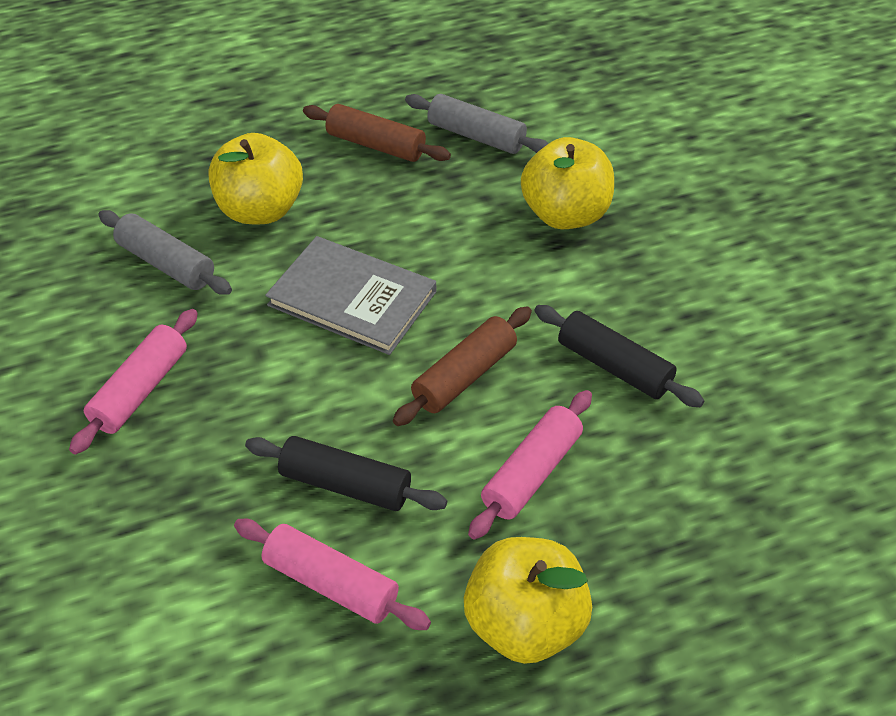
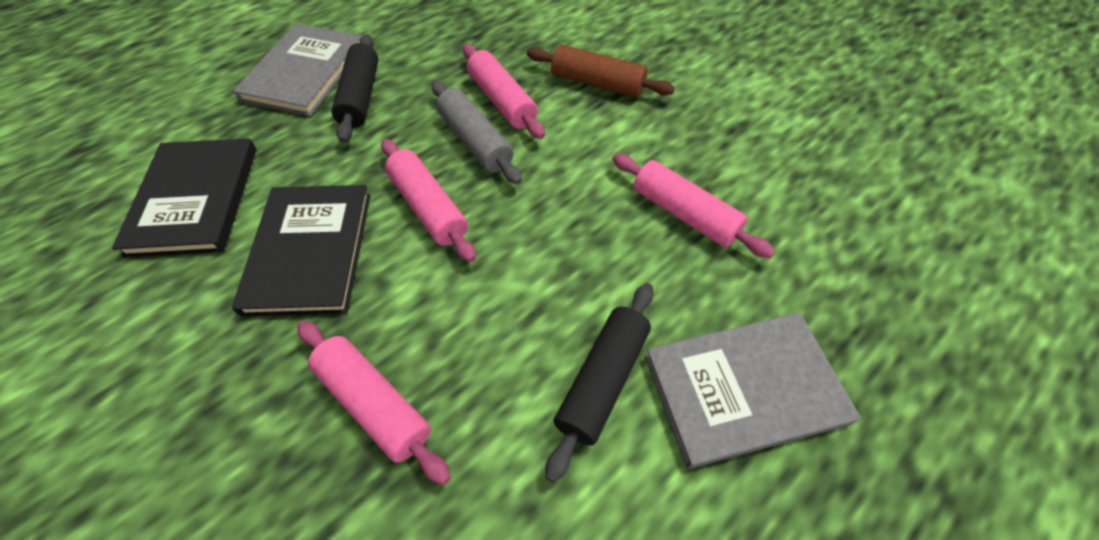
black book: none = 0 -> [112,138,256,258] [232,185,371,317] = 2
brown rolling pin: [303,104,451,162] [393,306,532,426] = 2 -> [527,44,675,97] = 1
grey book: [265,236,436,355] = 1 -> [233,24,362,116] [645,313,861,469] = 2
grey rolling pin: [99,210,232,295] [405,94,548,154] = 2 -> [432,81,522,185] = 1
pink rolling pin: [69,309,198,454] [234,519,431,630] [468,390,592,540] = 3 -> [297,321,451,485] [381,139,476,262] [463,44,545,139] [613,154,775,258] = 4
yellow apple: [208,133,303,224] [464,537,592,664] [521,137,614,229] = 3 -> none = 0

